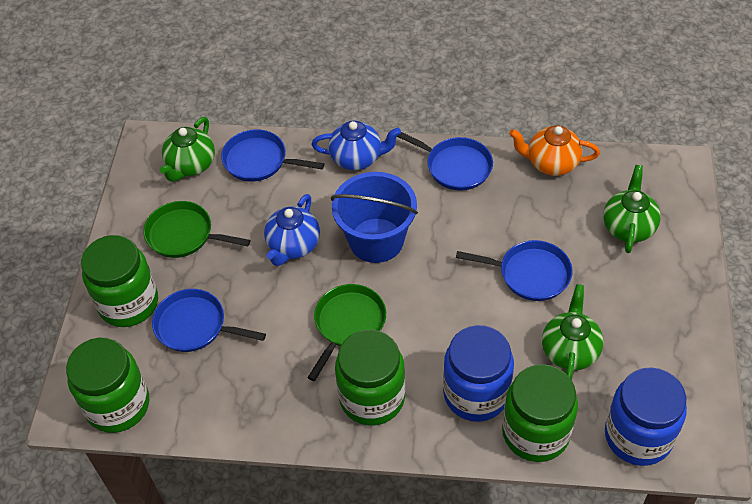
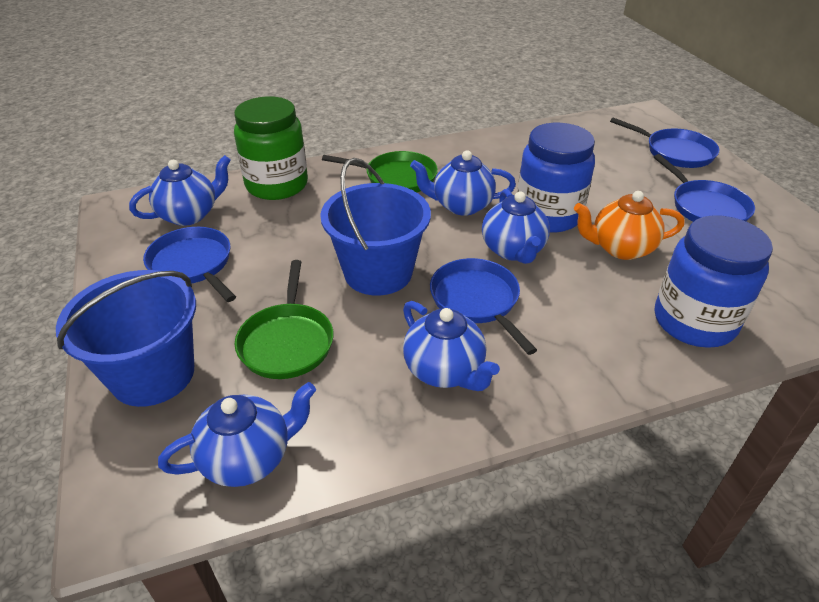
blue bucket: [331,172,418,263] = 1 -> [56,270,196,407] [320,158,431,296] = 2
blue teapot: [264,194,320,266] [312,121,401,170] = 2 -> [129,155,231,226] [158,382,316,487] [403,301,500,391] [410,150,516,216] [482,189,550,264] = 5
green jar: [66,338,149,433] [81,235,158,327] [335,329,405,426] [502,364,578,462] = 4 -> [234,96,308,200] = 1
green teapot: [160,117,215,182] [542,284,603,380] [603,165,661,253] = 3 -> none = 0

